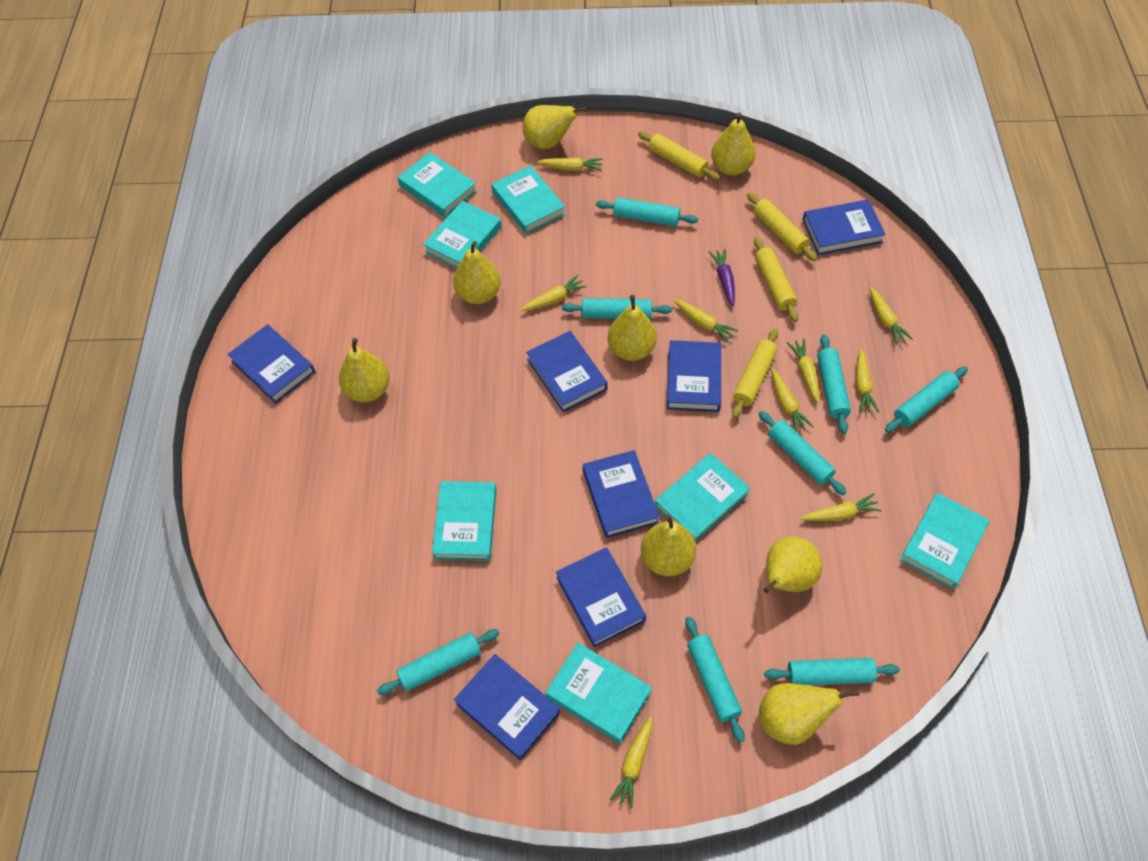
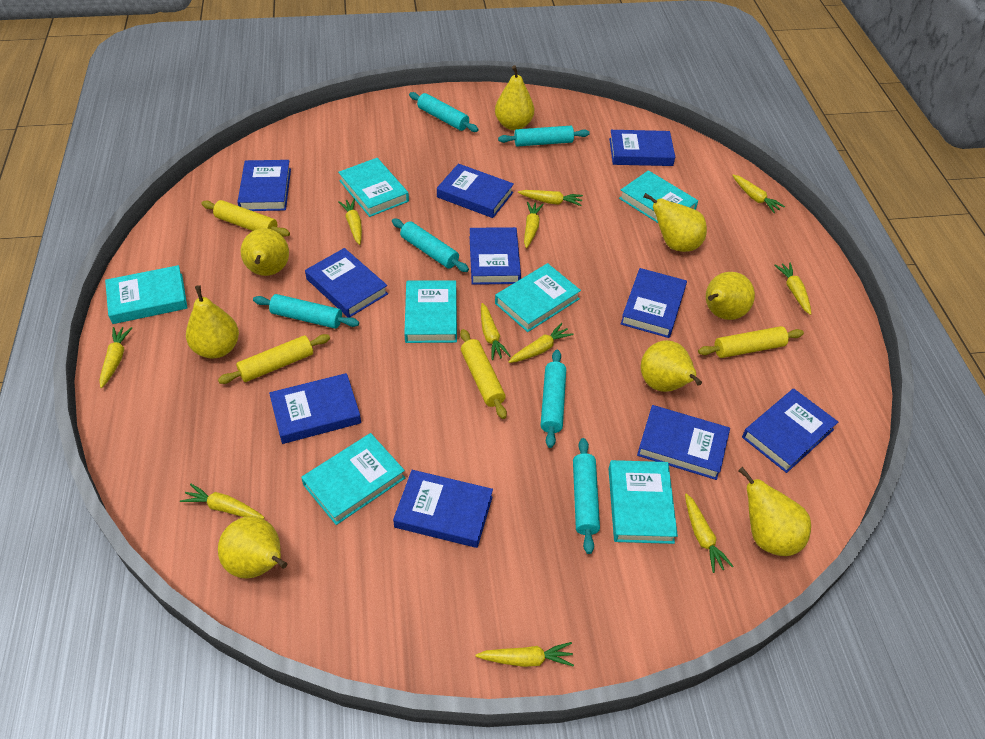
blue book: [227,324,315,403] [454,654,561,761] [526,331,608,412] [556,547,646,647] [583,450,659,538] [667,340,721,412] [802,199,886,255] = 7 -> [237,160,291,211] [269,373,361,444] [305,248,388,318] [393,470,493,548] [437,164,514,218] [470,227,521,285] [609,130,675,166] [621,268,687,338] [637,405,730,480] [742,388,838,473] = 10
purple carrot: [709,249,735,306] = 1 -> none = 0
turquoise rolling pin: [377,629,500,695] [562,298,672,319] [596,198,698,226] [685,616,745,743] [759,411,847,495] [764,658,900,685] [817,335,851,434] [885,366,968,433] = 8 -> [253,294,359,329] [392,218,469,272] [409,92,479,132] [498,126,590,147] [541,350,566,448] [573,438,600,554] = 6
yellow carrot: [520,275,587,311] [537,157,603,171] [609,716,652,808] [674,299,739,343] [771,369,814,432] [787,339,819,403] [800,493,882,521] [856,349,879,413] [869,287,913,345] = 9 -> [99,327,132,388] [180,484,265,519] [338,198,362,245] [475,642,574,667] [481,303,510,360] [509,323,574,363] [518,190,583,206] [524,202,544,248] [685,493,734,573] [732,174,785,213] [774,262,811,315] = 11

